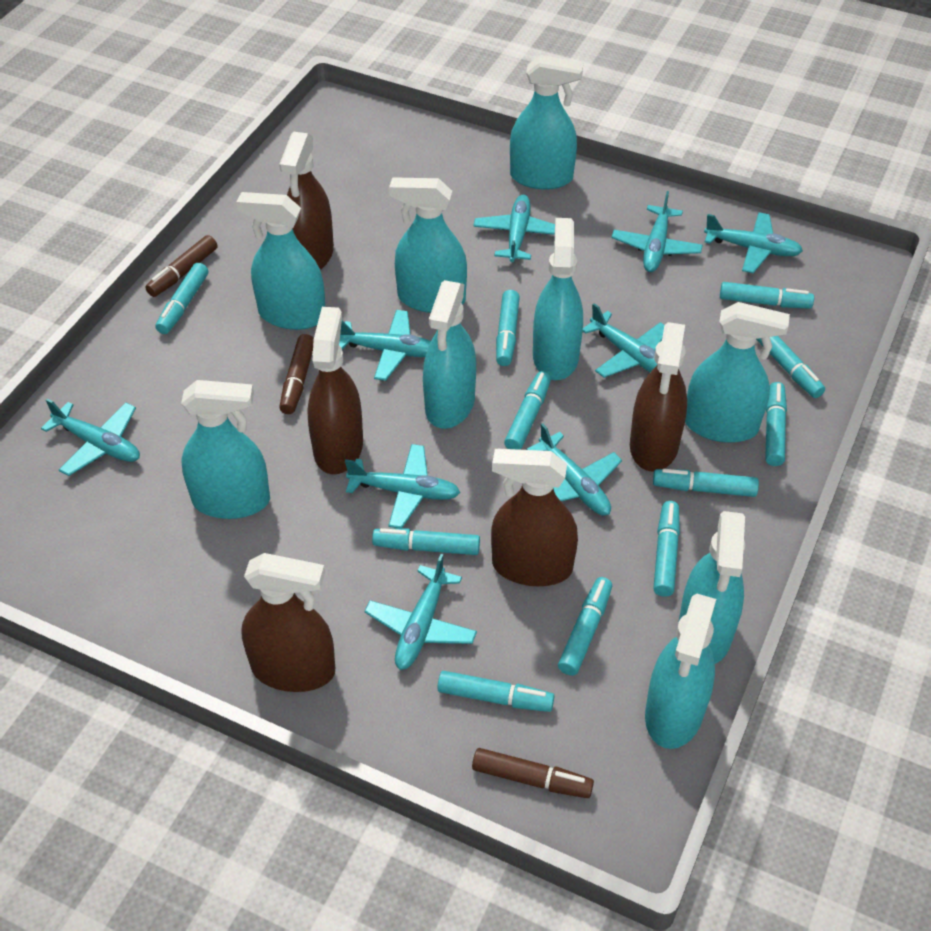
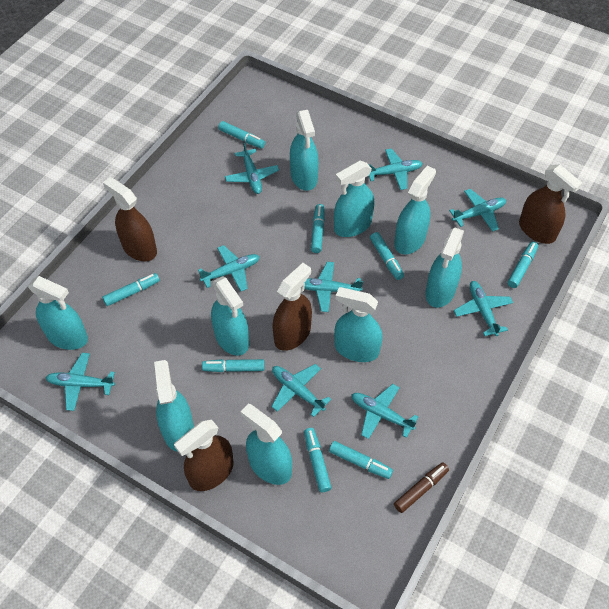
brown marker: [145,235,217,297] [279,334,314,414] [472,748,594,798] = 3 -> [394,462,449,513] = 1
brown spray bottle: [241,553,335,692] [279,132,334,270] [308,307,363,474] [491,449,578,586] [630,322,687,471] = 5 -> [103,177,157,261] [174,420,234,491] [272,263,312,351] [519,164,582,244] = 4
turquoise marker: [155,263,208,334] [372,528,480,555] [437,671,554,712] [496,290,520,366] [504,371,551,450] [558,577,612,675] [653,469,759,497] [653,501,680,597] [720,282,814,309] [756,336,825,398] [765,382,787,466] = 11 -> [102,273,160,306] [202,359,265,372] [218,121,265,149] [304,428,332,492] [311,204,325,253] [329,441,393,479] [370,232,404,280] [508,242,538,288] = 8

